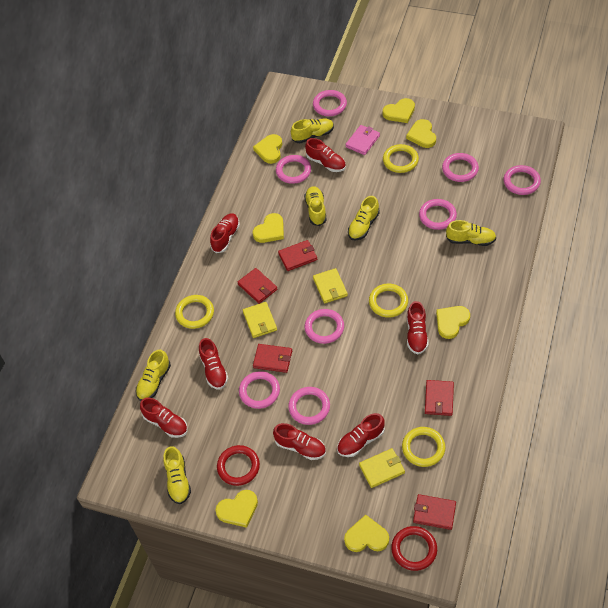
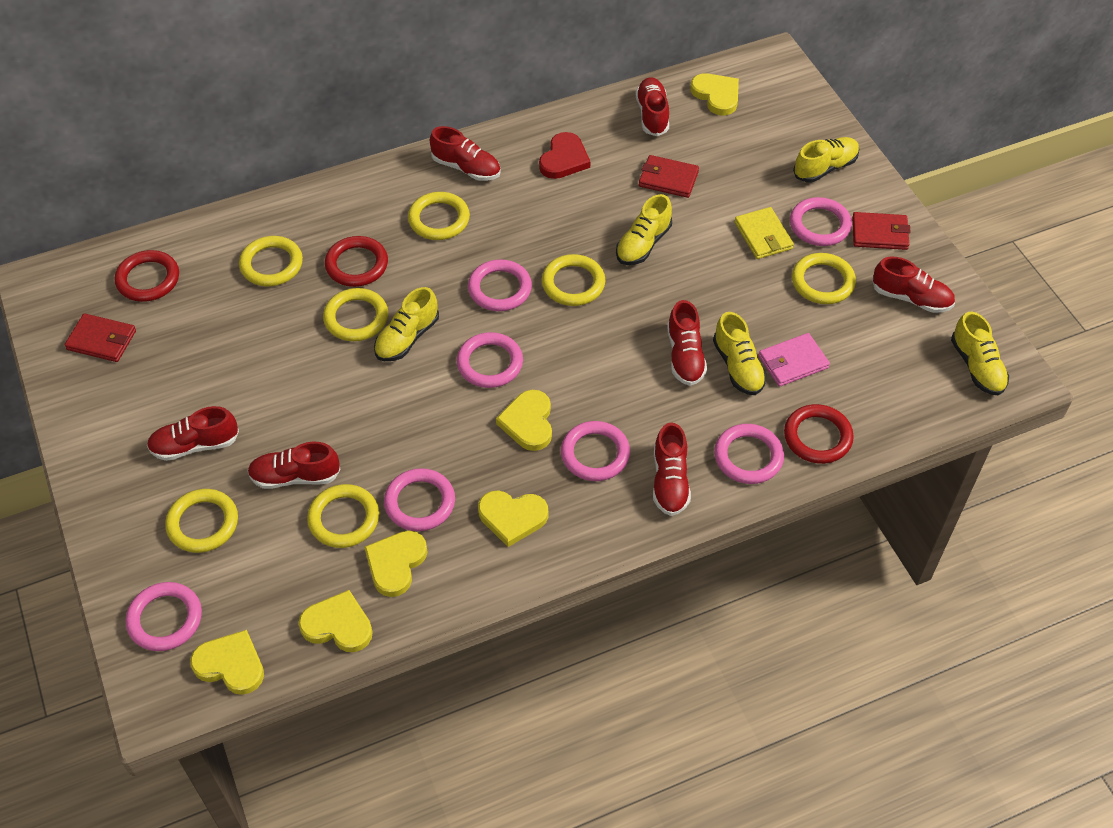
pink ring: [239,371,280,409] [276,155,311,184] [288,387,330,425] [305,309,344,344] [313,90,347,116] [419,199,457,230] [442,153,479,182] [504,165,541,195] = 8 -> [126,582,202,651] [384,468,455,531] [457,332,523,388] [468,259,532,311] [561,421,630,481] [714,424,784,484] [790,197,852,246] = 7
red heart: none = 0 -> [539,132,590,179] = 1
red ring: [217,445,260,486] [391,526,437,571] = 2 -> [115,250,179,302] [325,236,388,287] [784,404,854,464] = 3
red wallet: [237,268,277,304] [253,344,292,373] [278,240,317,271] [413,494,456,530] [425,380,454,416] = 5 -> [64,313,136,362] [639,155,699,198] [852,212,911,250] = 3
yellow heart: [215,490,258,528] [253,134,282,164] [253,213,284,243] [344,515,389,552] [383,98,415,123] [406,119,436,148] [436,306,470,339] = 7 -> [190,630,264,695] [299,590,373,652] [364,531,427,597] [478,490,548,547] [496,390,552,451] [690,73,739,115] = 6
yellow ring: [175,295,214,329] [369,284,408,318] [383,144,419,173] [402,427,445,467] = 4 -> [165,489,238,553] [239,236,303,286] [307,484,379,548] [323,288,388,341] [408,192,470,240] [542,254,605,306] [792,253,856,304] = 7
yellow shoe: [136,350,171,401] [163,446,191,504] [291,119,334,143] [304,186,327,226] [348,196,380,241] [446,220,496,246] = 6 -> [374,287,439,361] [616,194,672,265] [713,312,767,395] [793,137,859,182] [951,312,1009,396] = 5
yellow wallet: [243,302,277,338] [313,268,348,304] [359,448,405,488] = 3 -> [734,207,794,259] = 1

